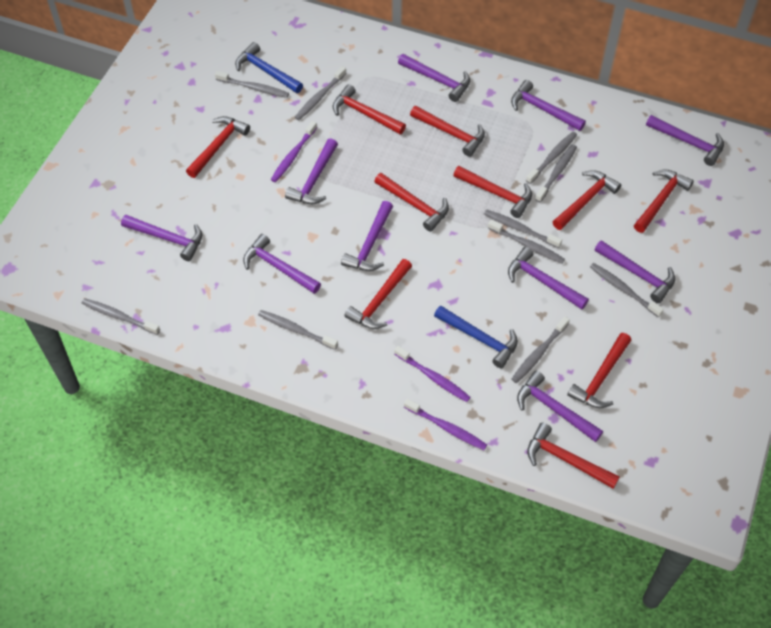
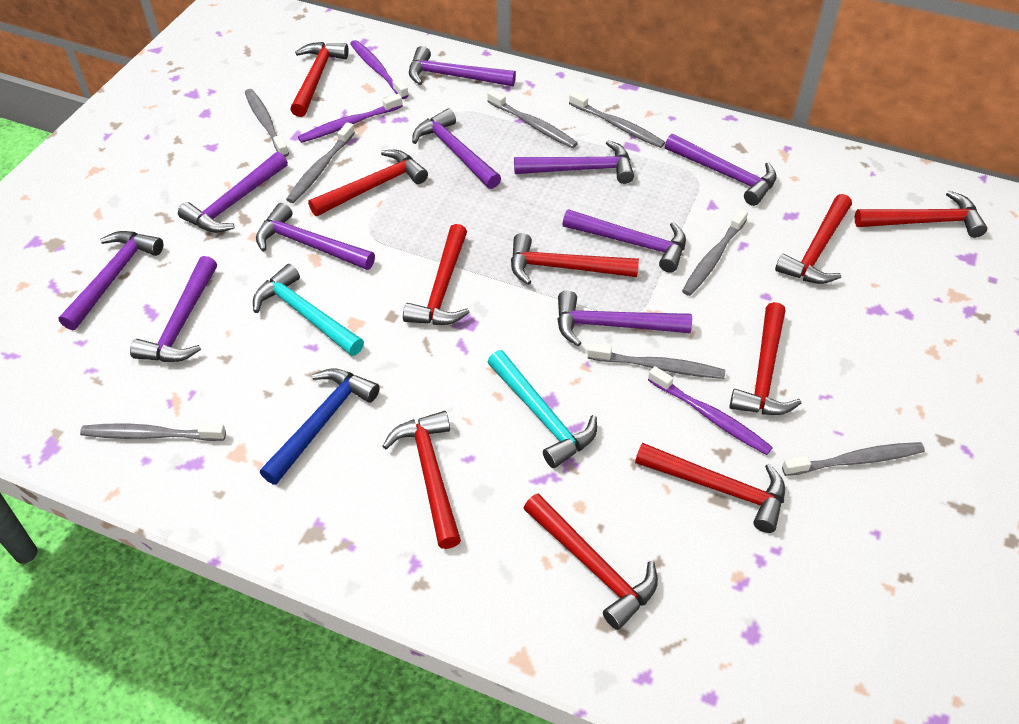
blue hammer: [235,42,303,93] [434,306,518,368] = 2 -> [260,368,380,485] = 1
grey toothbrush: [82,298,160,335] [215,71,289,98] [258,310,338,350] [295,66,346,120] [484,209,562,248] [488,219,565,264] [512,316,570,383] [526,132,577,184] [535,144,577,202] [590,263,664,317] = 10 -> [80,423,226,441] [245,89,289,157] [286,122,355,203] [487,89,578,148] [569,91,665,148] [587,343,725,379] [682,209,748,296] [782,442,925,476] = 8
turquoise hammer: none = 0 -> [253,264,364,356] [488,350,597,468] = 2

